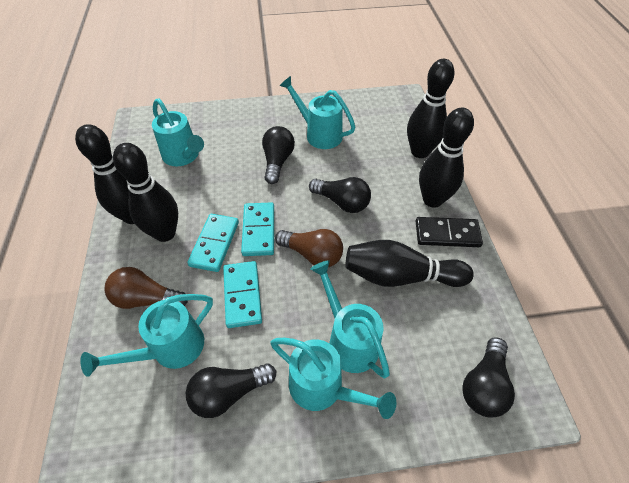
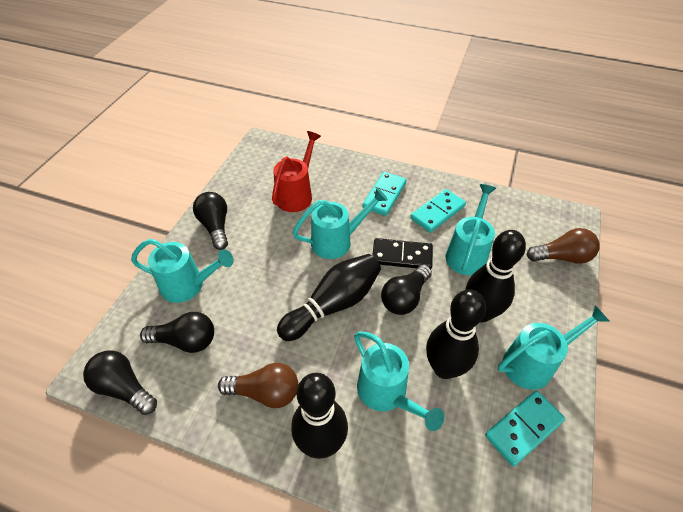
black bowling pin: [75,124,134,224] [113,143,178,242] [346,240,474,287] [407,59,455,158] [419,108,474,208] = 5 -> [277,254,381,341] [291,373,348,459] [426,290,486,379] [466,230,526,322] = 4
red watering can: none = 0 -> [272,131,321,212] = 1

